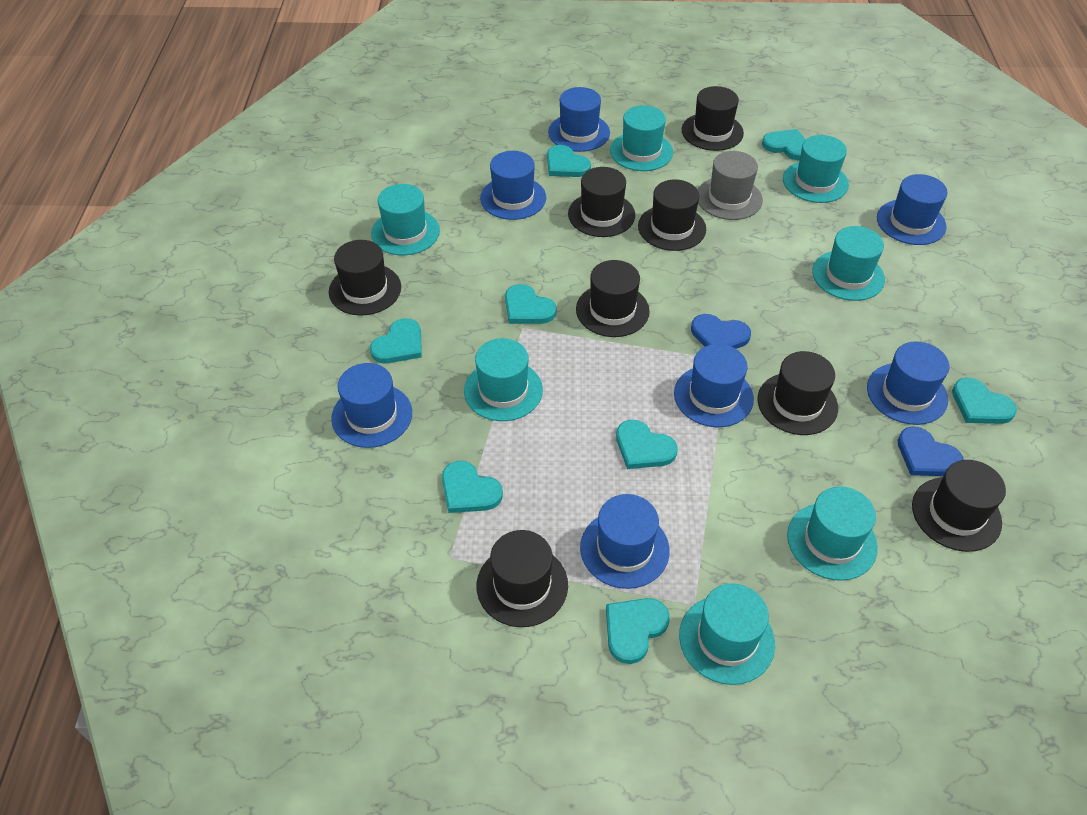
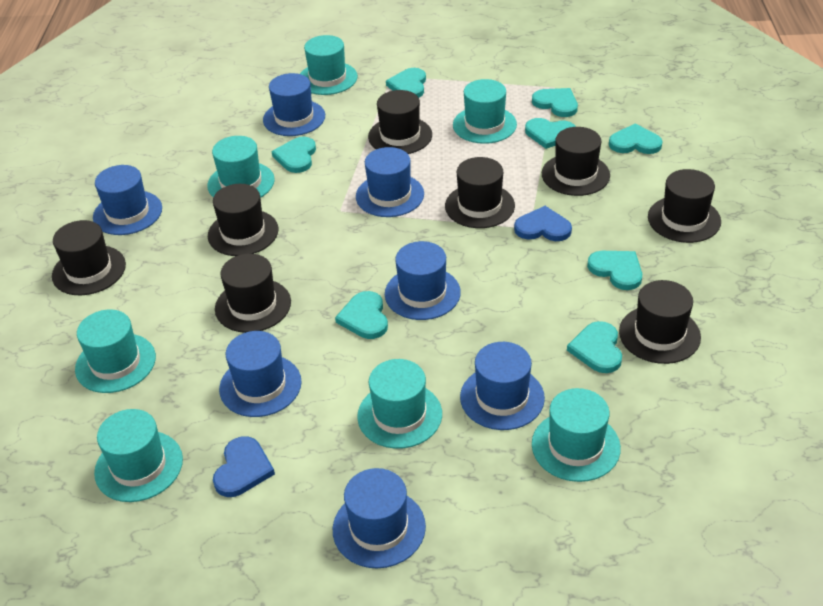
grey hat: [698,151,763,220] = 1 -> none = 0

